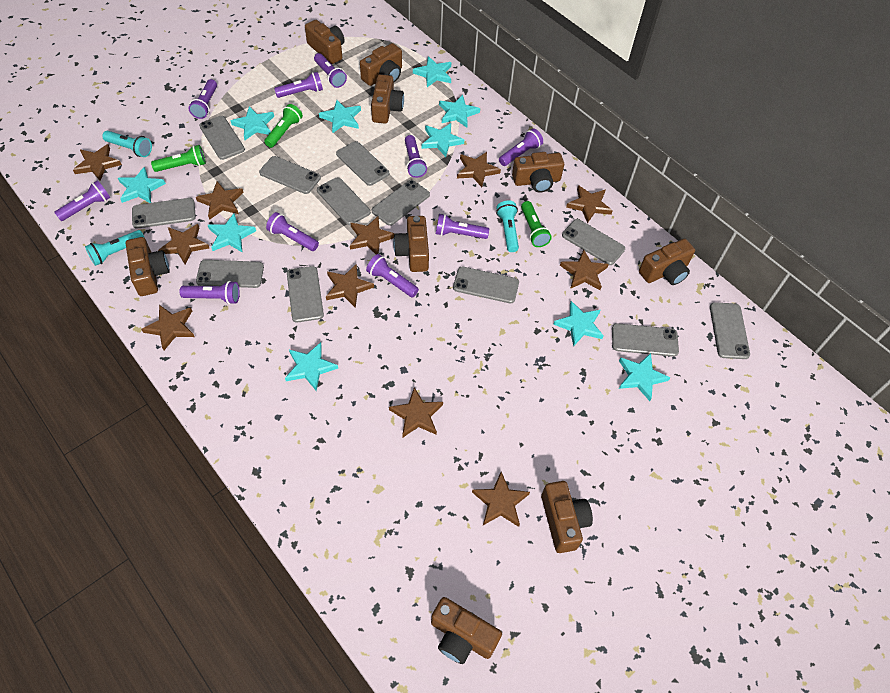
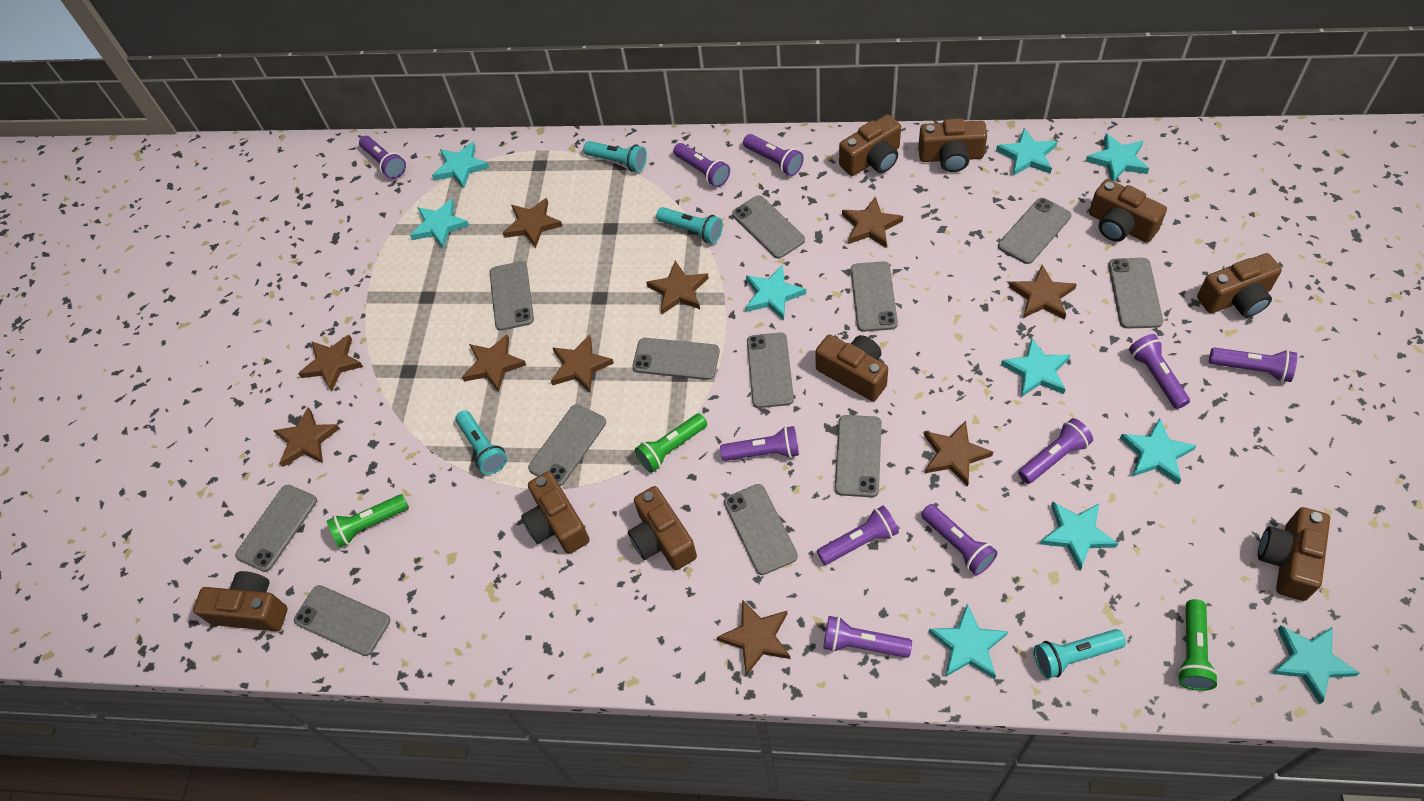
brown star: [73,144,122,181] [141,305,194,350] [158,224,209,264] [196,181,244,220] [326,264,374,308] [350,216,395,254] [389,387,443,438] [457,152,501,187] [472,472,530,527] [560,250,609,290] [566,185,613,223] = 11 -> [273,407,340,467] [298,335,363,391] [462,334,526,392] [503,198,562,248] [551,334,614,392] [646,260,709,314] [717,600,790,676] [842,196,903,248] [924,421,993,487] [1009,265,1077,320] = 10
turquoise flashlight: [85,230,145,266] [102,131,152,157] [496,201,519,252] = 3 -> [456,410,507,475] [583,141,647,172] [656,207,723,243] [1034,629,1126,679] = 4

